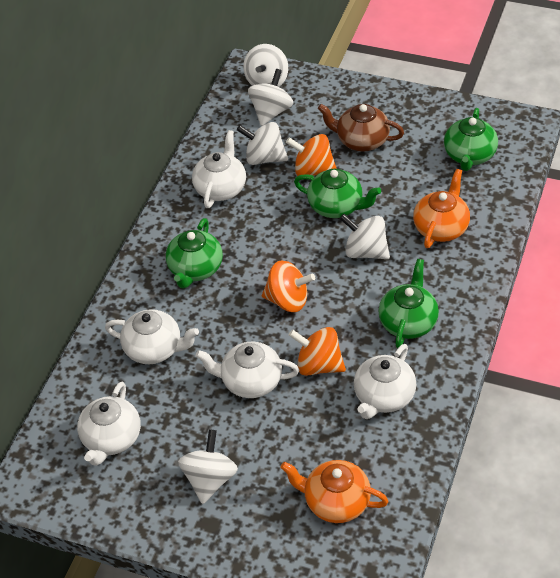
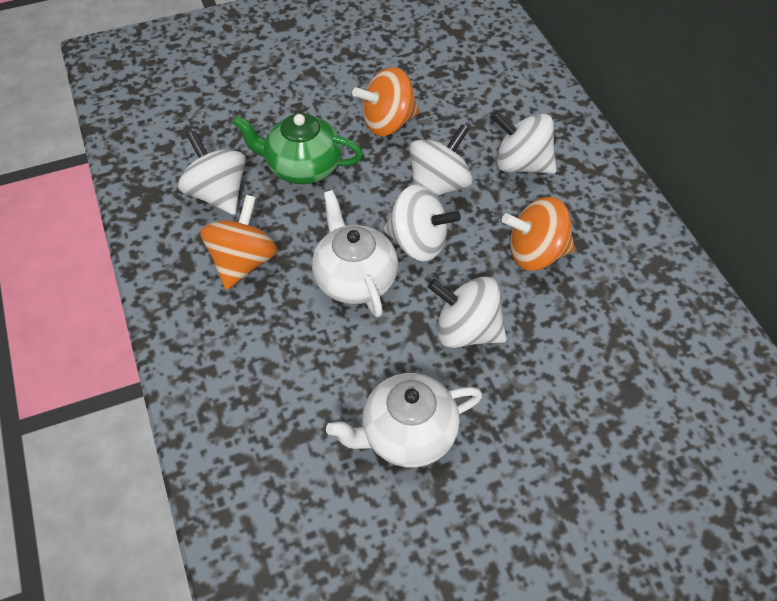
brown teapot: [318,104,404,152] = 1 -> none = 0
green teapot: [166,218,223,289] [294,169,381,218] [378,259,439,348] [444,108,498,171] = 4 -> [233,113,363,184] = 1
orange teapot: [281,460,389,523] [413,169,470,248] = 2 -> none = 0
white teapot: [77,382,141,466] [105,309,199,364] [192,130,246,208] [196,342,299,398] [354,344,416,419] = 5 -> [312,190,398,317] [326,373,483,467] = 2

